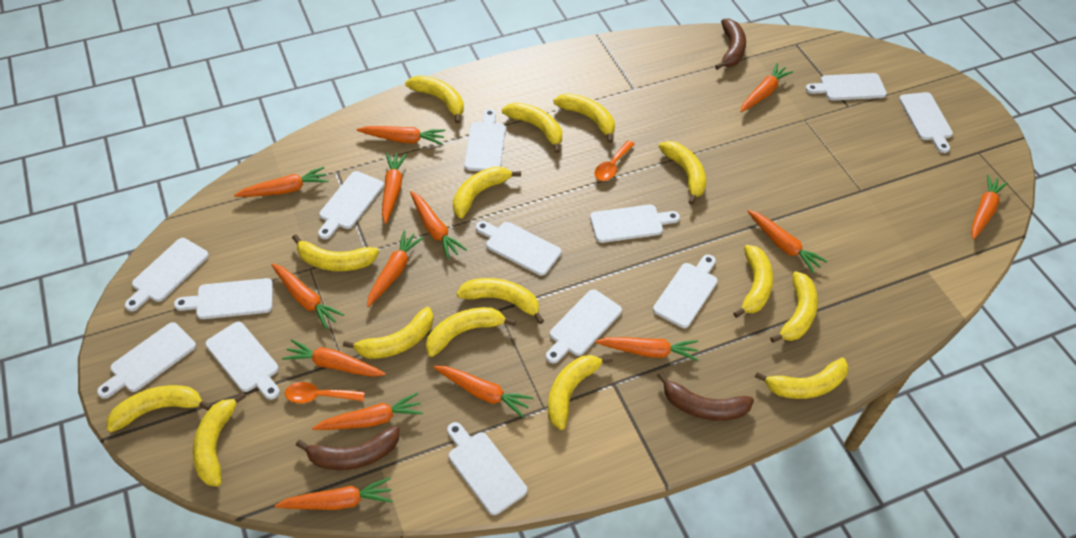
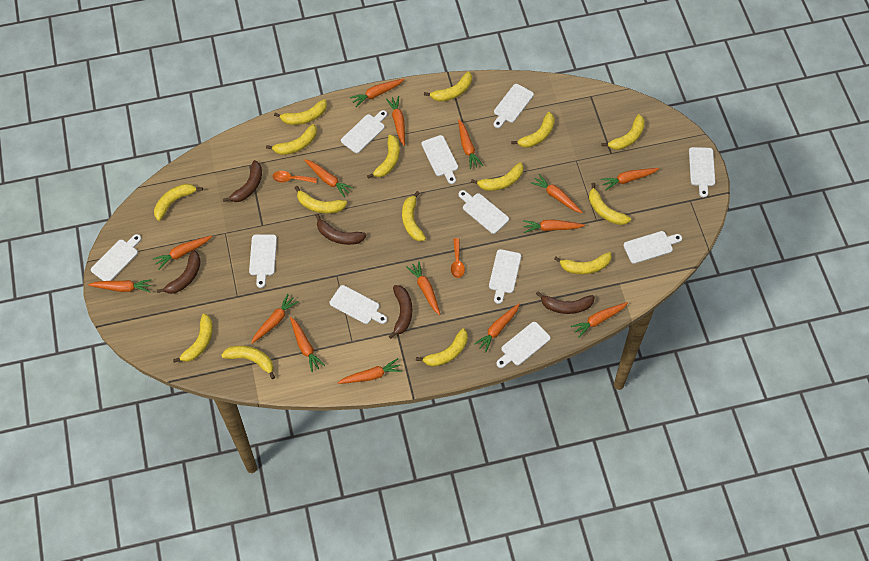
brown banana: [296,426,399,470] [657,372,754,421] [715,19,746,70] = 3 -> [157,250,201,294] [223,160,262,202] [315,213,367,245] [389,285,412,339] [536,291,595,314] = 5
orange carrot: [234,167,329,197] [271,263,344,329] [275,477,393,510] [282,339,386,377] [312,392,423,430] [357,126,445,145] [367,230,424,307] [382,153,407,224] [410,191,467,260] [433,366,534,418] [595,337,699,361] [740,63,793,112] [747,210,827,274] [971,174,1008,240] = 14 -> [88,279,152,292] [153,236,212,269] [251,294,299,344] [290,317,325,372] [304,159,354,198] [338,358,402,384] [350,79,404,107] [386,96,405,146] [406,261,440,315] [458,119,483,169] [474,303,520,353] [523,219,585,233] [531,174,583,213] [571,302,628,338] [601,168,659,190] = 15
white cutting board: [97,322,196,399] [125,238,209,311] [174,278,273,319] [205,322,280,400] [318,171,384,239] [447,422,527,515] [464,109,505,171] [476,221,561,276] [546,289,622,364] [590,205,680,243] [653,255,718,328] [805,73,887,101] [899,92,953,153] = 13 -> [91,234,141,281] [249,234,277,288] [330,285,387,324] [341,110,387,153] [421,135,458,184] [458,190,509,234] [489,249,521,304] [493,84,534,128] [496,322,550,368] [623,231,682,264] [689,147,715,197] = 11

